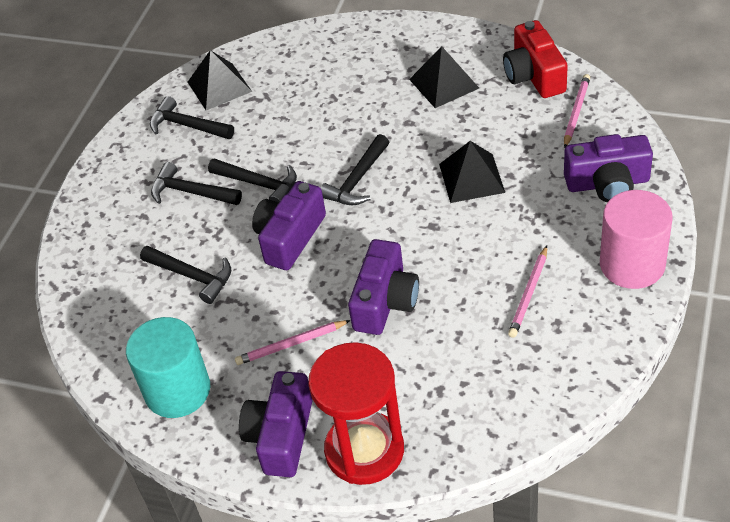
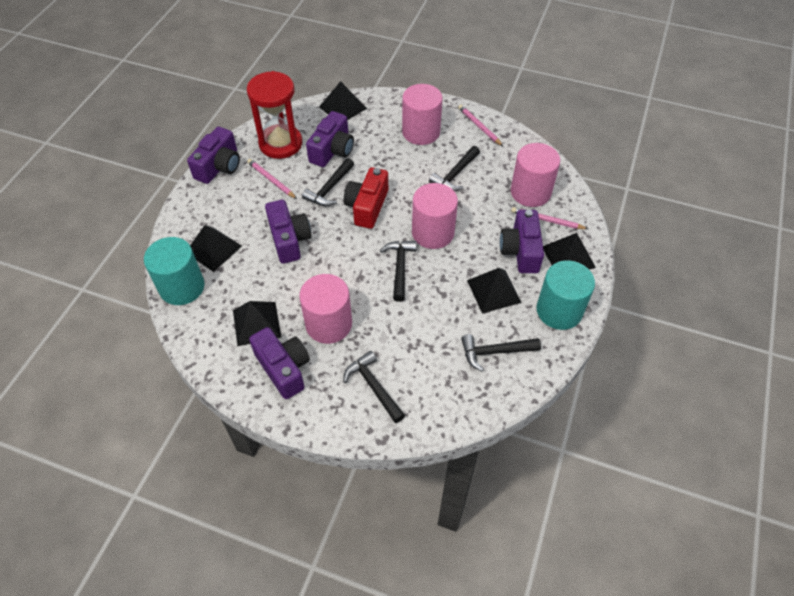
black pyramid: [188,50,252,110] [409,46,479,108] [439,141,505,203] = 3 -> [190,225,242,272] [233,301,281,346] [319,81,367,120] [467,268,522,313] [543,233,596,270] = 5
pink cylinder: [600,190,673,289] = 1 -> [299,274,352,344] [402,84,443,145] [412,183,458,249] [511,143,560,207] = 4
purple camera: [239,371,313,477] [252,181,326,270] [348,239,419,335] [564,134,653,202] = 4 -> [187,127,240,184] [249,327,310,399] [265,200,311,264] [306,111,354,167] [500,210,544,273] = 5
turquoise cylinder: [126,317,210,418] = 1 -> [144,237,205,305] [536,260,595,330] = 2

